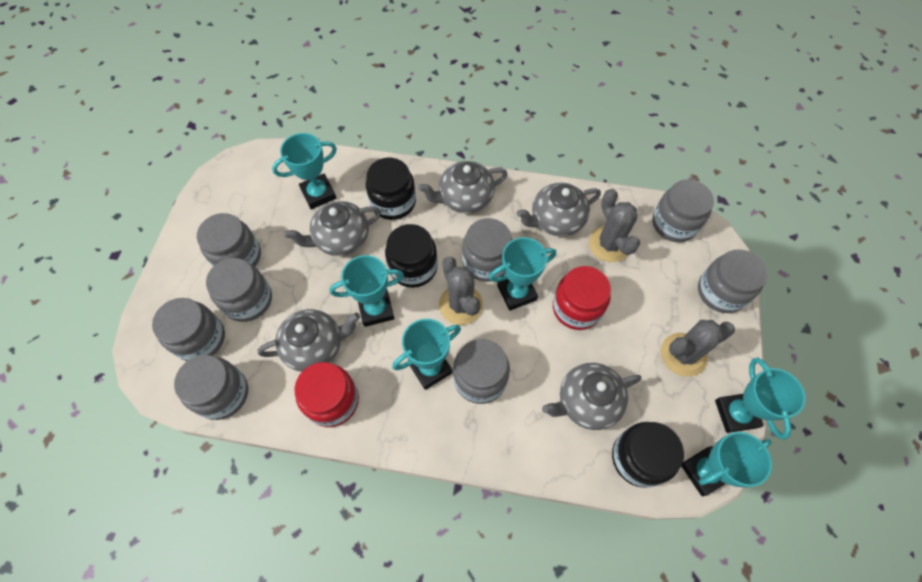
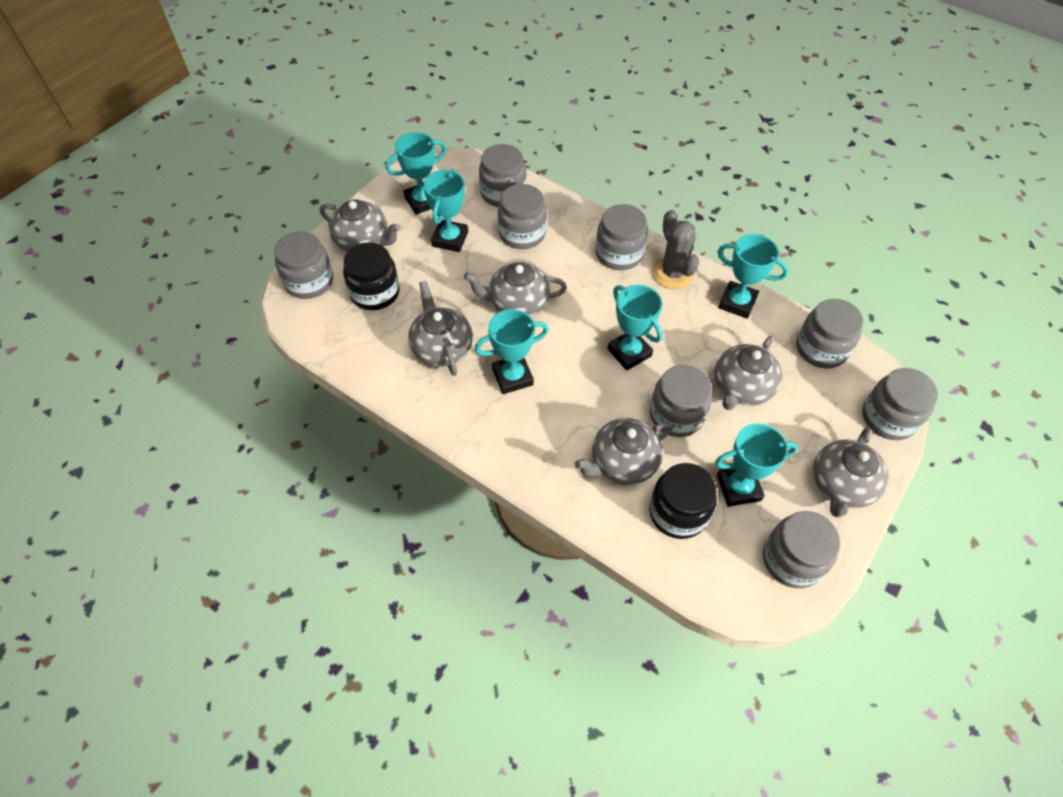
black jar: [366,158,416,220] [385,224,438,288] [612,422,684,488] = 3 -> [343,242,400,310] [649,463,717,539] = 2
grey cactus: [439,257,483,325] [589,189,640,262] [661,320,735,377] = 3 -> [652,210,699,289] = 1
grey teapot: [257,309,360,372] [284,201,381,256] [418,161,508,213] [517,183,601,237] [542,363,641,430] = 5 -> [320,200,400,252] [408,281,473,376] [464,262,567,317] [575,418,673,485] [714,336,782,410] [813,427,889,517] = 6
red jar: [294,362,359,427] [553,266,611,330] = 2 -> none = 0

